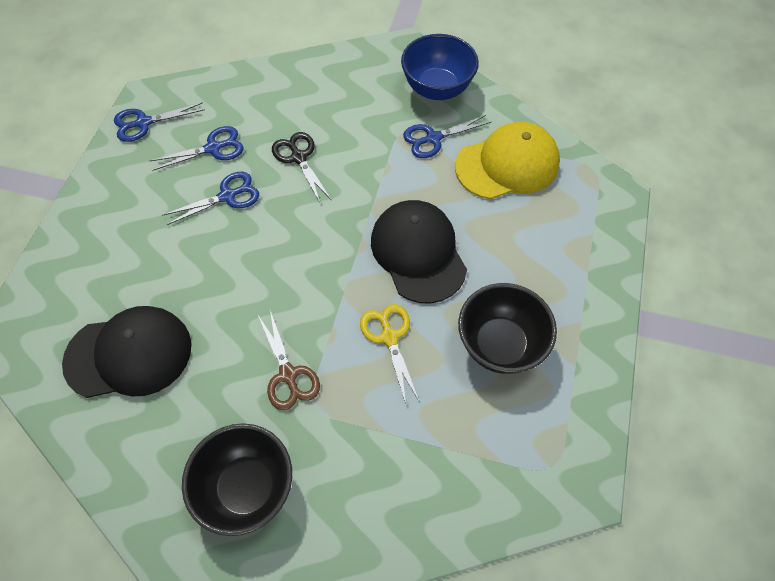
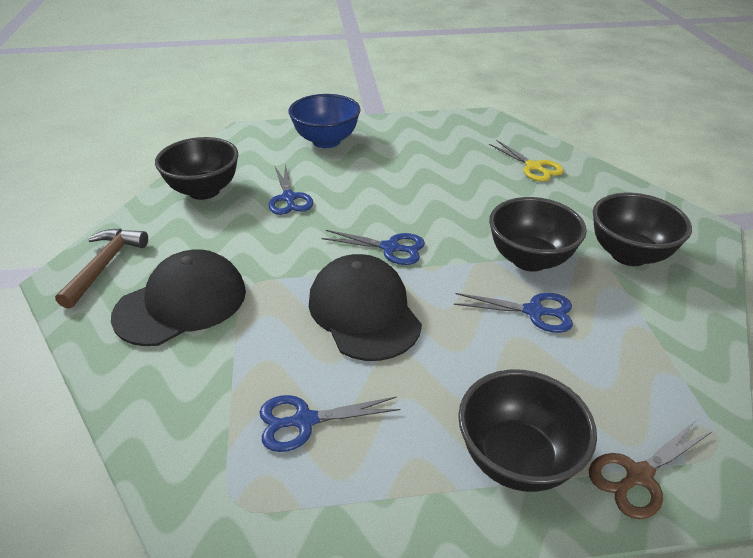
black bowl: [182,423,292,536] [458,283,557,374] = 2 -> [155,137,239,200] [458,369,597,492] [489,197,587,272] [593,193,692,266] = 4
black scissors: [272,132,332,202] = 1 -> none = 0
brown hammer: none = 0 -> [55,229,148,309] = 1
yellow cap: [455,122,560,199] = 1 -> none = 0

